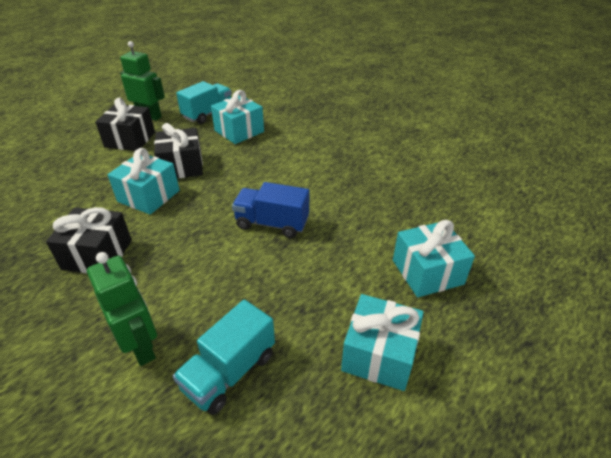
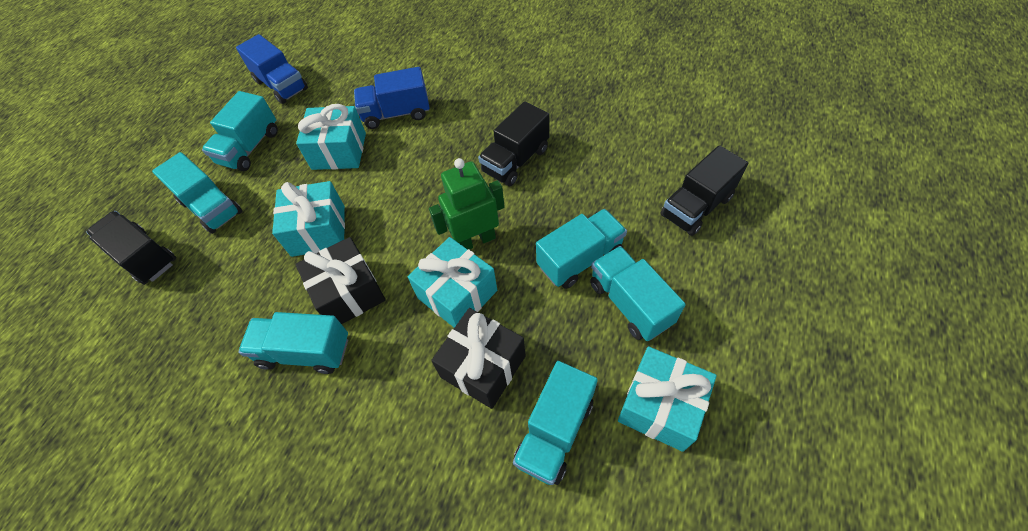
black gift: [46,207,132,273] [95,98,155,151] [154,123,203,178] = 3 -> [295,237,386,324] [431,308,526,409] = 2
black truck: none = 0 -> [86,211,176,285] [478,102,550,186] [660,145,748,236] = 3
blue truck: [232,182,309,238] = 1 -> [236,34,308,104] [354,67,430,129] = 2
green robot: [87,252,157,366] [120,41,165,121] = 2 -> [429,158,505,250] = 1
turquoise truck: [173,299,275,415] [176,81,232,124] = 2 -> [152,152,242,234] [202,91,278,171] [238,312,348,374] [513,361,598,485] [536,209,627,289] [590,246,686,341] = 6

